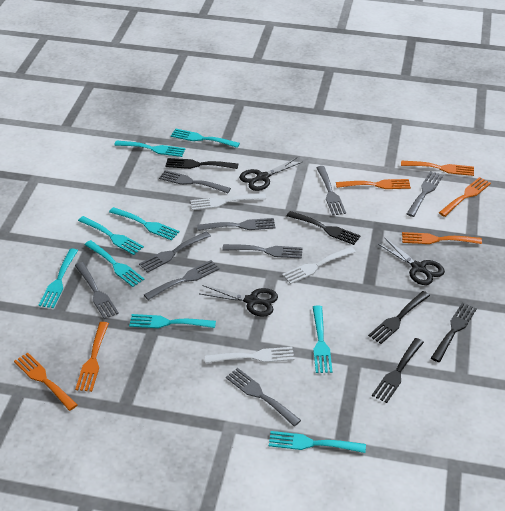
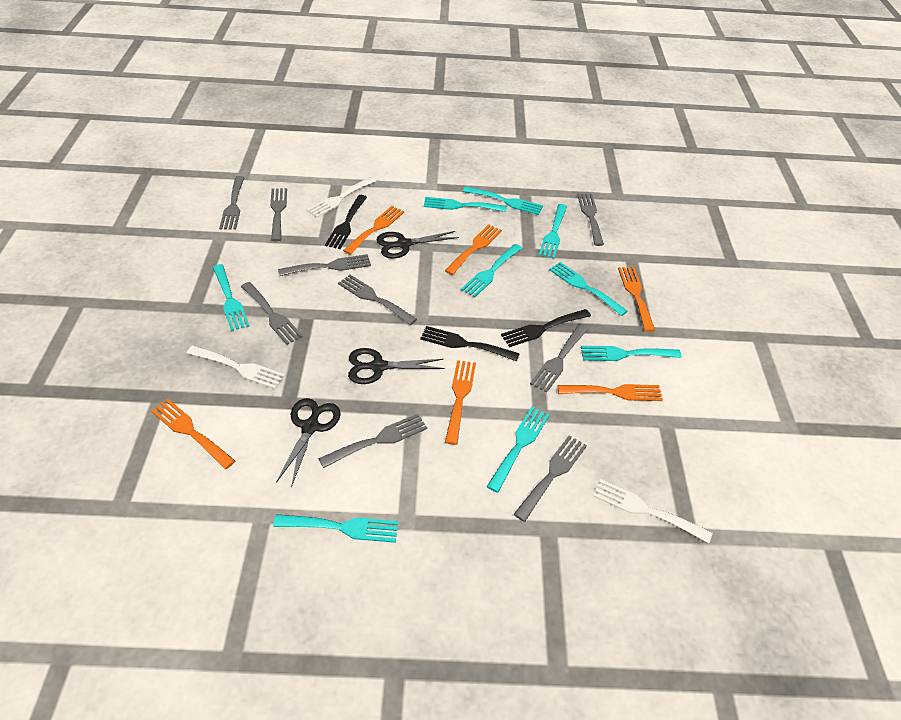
black fork: [165,158,238,169] [287,211,361,245] [368,291,430,344] [372,338,424,403] [431,303,477,362] = 5 -> [325,195,367,249] [420,326,520,361] [501,309,591,347] = 3

